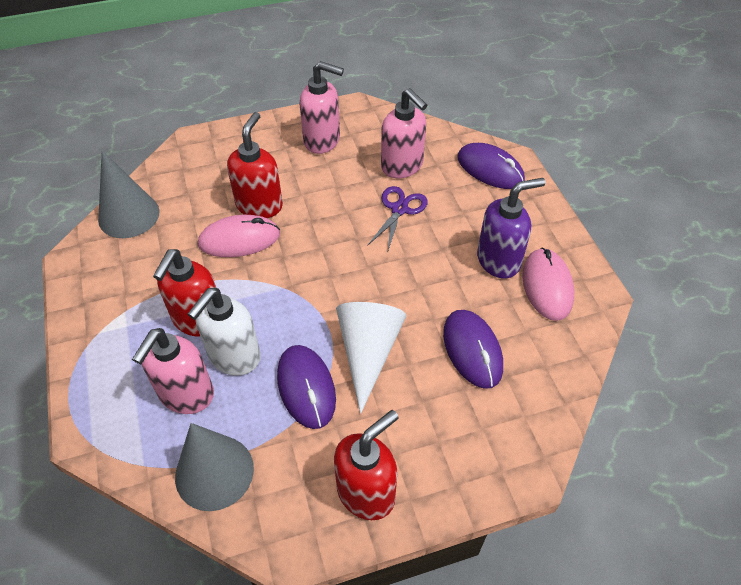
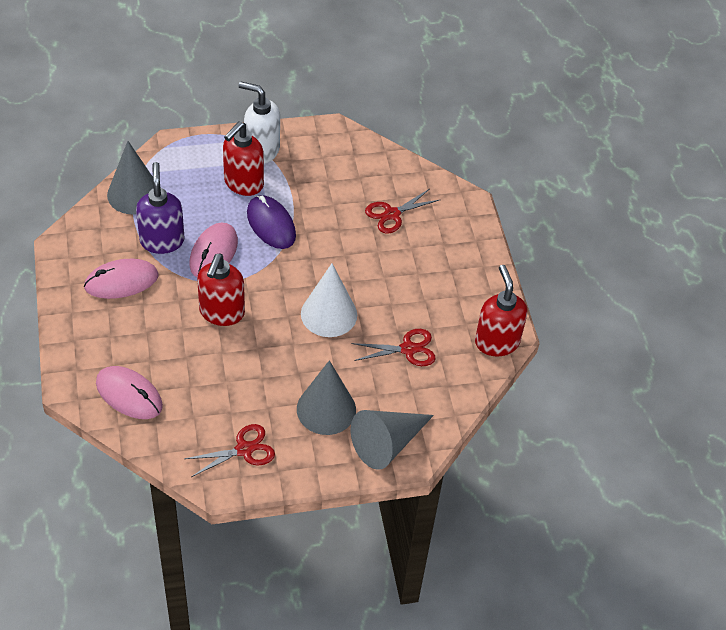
grey cone: [98,150,160,238] [175,423,254,511] = 2 -> [107,141,153,215] [297,360,356,435] [351,410,434,470] = 3
pink mouse: [198,215,280,257] [522,248,574,321] = 2 -> [84,259,158,299] [96,366,163,419] [189,223,238,277] = 3
pink soap dispenser: [132,328,214,414] [300,61,344,154] [381,88,427,178] = 3 -> none = 0
purple mouse: [277,345,336,429] [443,310,503,389] [458,143,525,189] = 3 -> [247,195,296,249] = 1
purple scissors: [367,186,428,253] = 1 -> none = 0
red scissors: none = 0 -> [185,424,275,477] [352,329,436,366] [365,189,441,234] = 3

